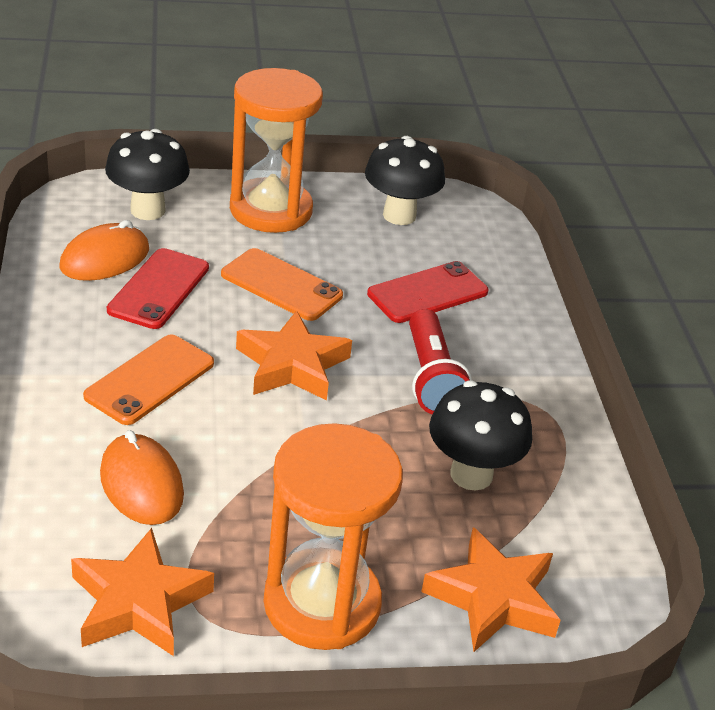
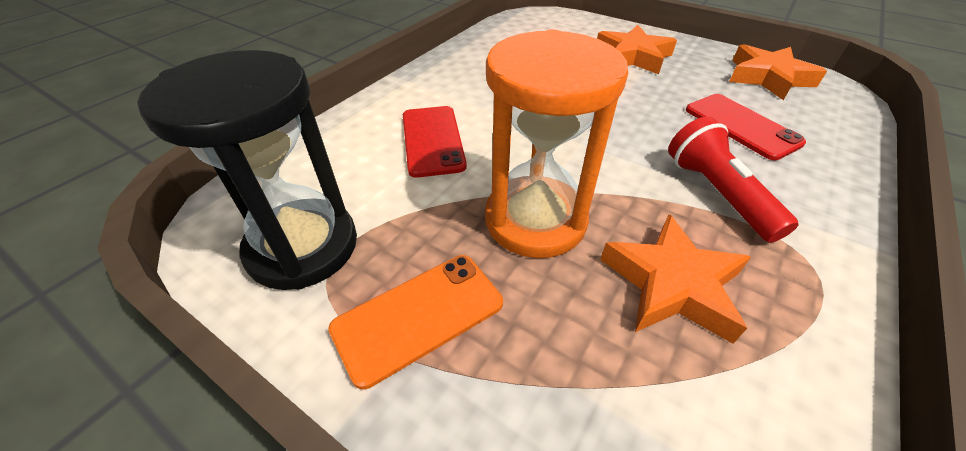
black hourglass: none = 0 -> [137,50,357,290] = 1
black mushroom: [105,129,190,220] [365,136,445,225] [429,380,532,491] = 3 -> none = 0
orange hourglass: [230,68,323,233] [264,423,403,650] = 2 -> [485,29,628,258] = 1
orange mouse: [60,220,149,281] [100,430,184,525] = 2 -> none = 0
orange phone: [83,335,214,425] [221,248,343,321] = 2 -> [328,255,503,389] = 1

